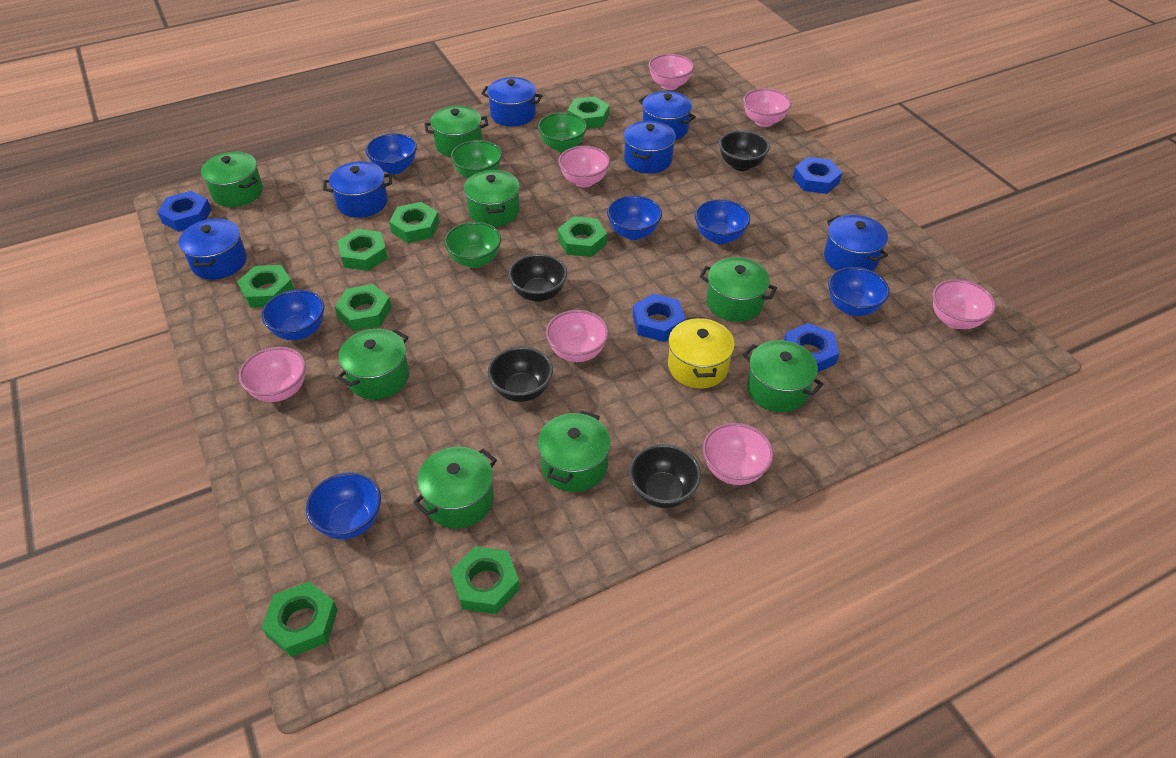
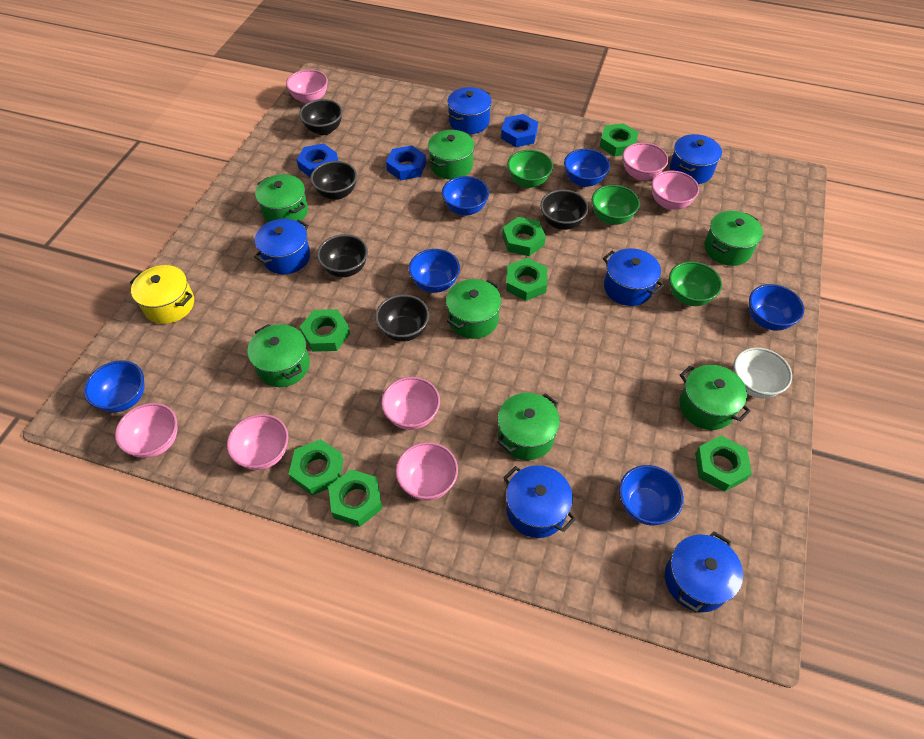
black bowl: [488,347,553,402] [508,254,567,302] [629,444,701,508] [719,130,770,171] = 4 -> [299,99,343,135] [310,161,357,200] [317,234,368,277] [375,294,429,342] [540,190,589,230] = 5
blue nut: [157,191,212,232] [633,293,685,342] [784,323,839,372] [793,157,842,194] = 4 -> [297,144,338,177] [386,145,426,180] [501,114,538,147] = 3
green nut: [237,265,294,308] [261,582,338,657] [335,284,392,331] [337,229,388,271] [389,202,440,243] [450,546,520,614] [558,216,607,257] [567,96,609,129] = 8 -> [289,439,343,495] [300,309,350,352] [328,469,382,527] [502,217,546,256] [506,258,547,301] [600,123,639,157] [695,436,752,492] = 7
green pot: [201,152,263,207] [337,329,409,400] [413,447,497,529] [425,106,489,157] [464,170,520,227] [538,411,611,492] [699,257,777,322] [743,340,823,412] = 8 -> [248,324,310,387] [255,174,308,222] [428,130,475,179] [446,279,501,339] [497,393,560,460] [679,365,751,430] [704,211,763,266] = 7
white bowl: none = 0 -> [733,347,792,398] = 1

